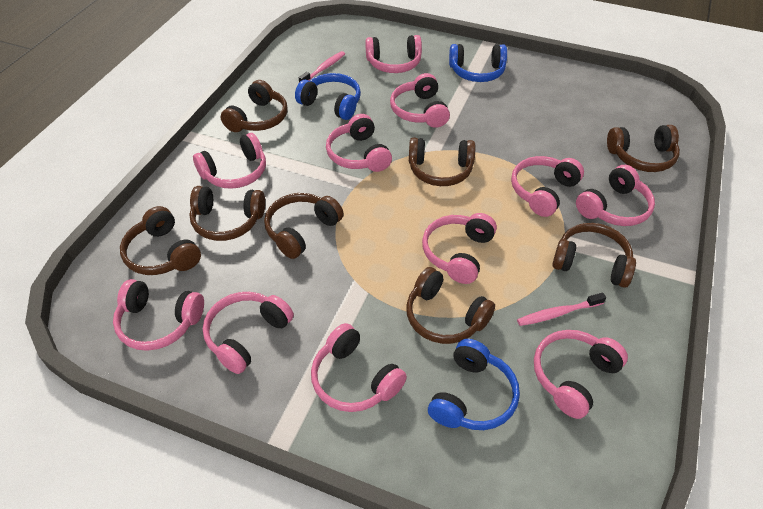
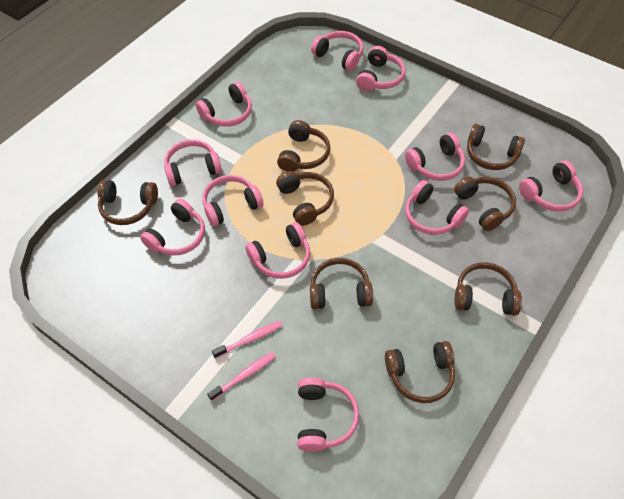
blue headphones: [295,73,361,120] [428,339,520,430] [449,44,507,82] = 3 -> none = 0

